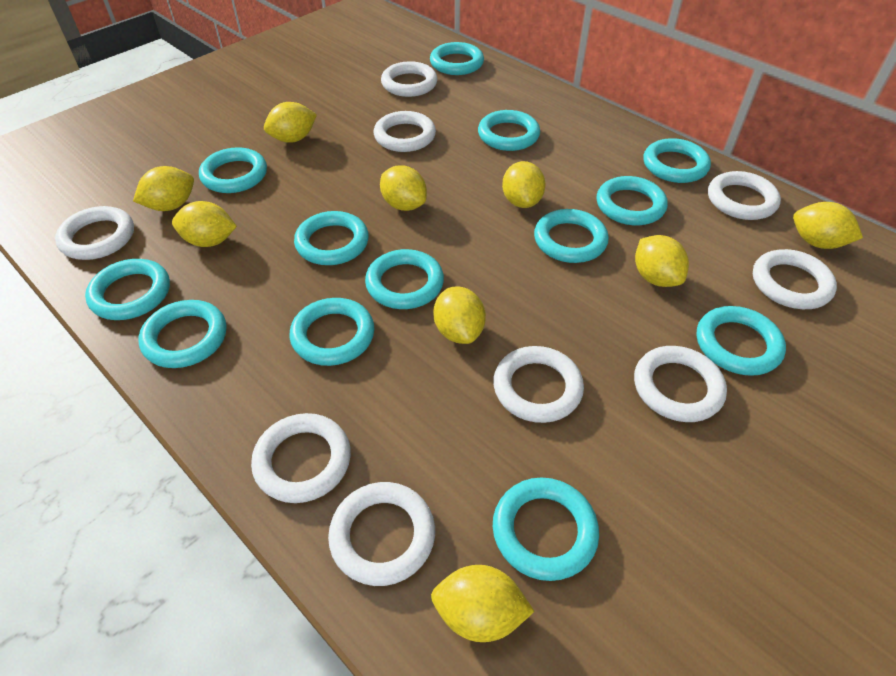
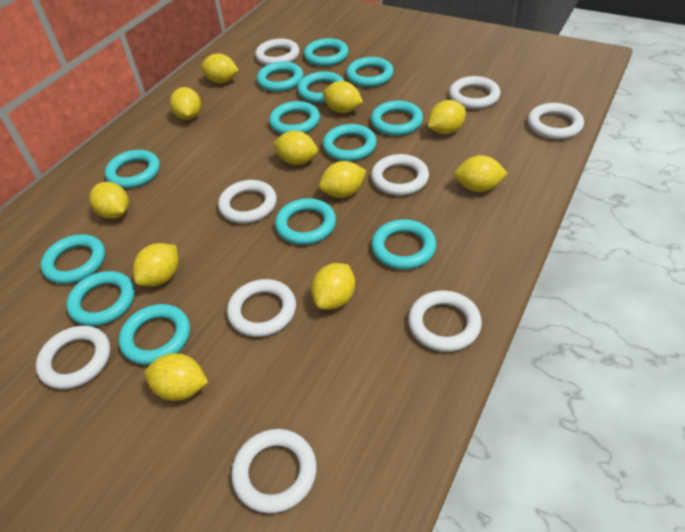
yellow lemon: [133,166,194,211] [172,201,237,247] [264,102,317,143] [380,165,427,211] [431,565,535,642] [433,286,486,344] [502,161,546,208] [635,235,689,287] [793,202,863,249] = 9 -> [89,182,129,219] [133,243,178,286] [144,353,208,401] [170,87,201,120] [201,53,239,83] [273,131,318,165] [311,263,355,310] [319,161,366,198] [323,81,363,113] [428,100,466,134] [454,155,508,192] = 11

